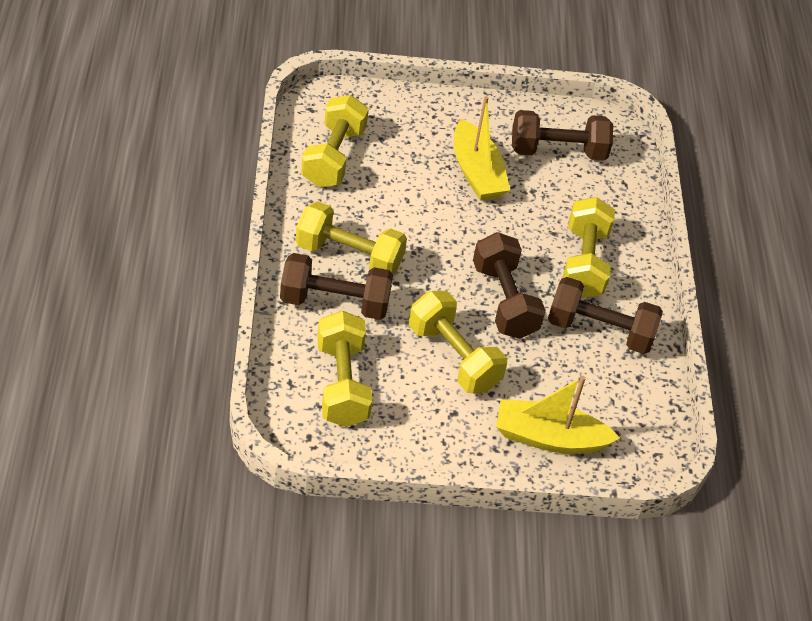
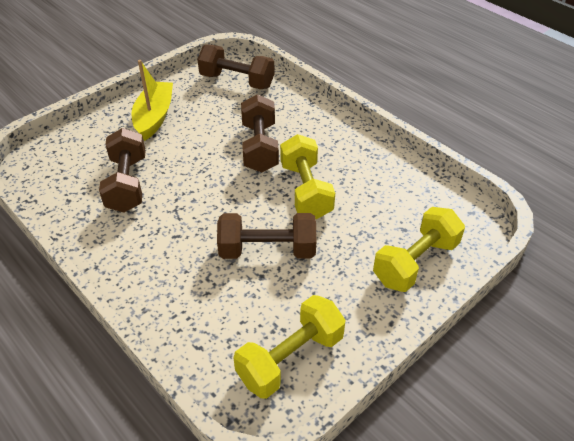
yellow boat: [454,96,510,201] [496,376,620,454] = 2 -> [131,60,173,141] = 1
yellow dumbbell: [296,201,407,275] [301,95,369,187] [317,311,372,427] [409,291,507,394] [563,197,615,298] = 5 -> [234,295,346,399] [280,134,335,219] [373,207,465,292] = 3

